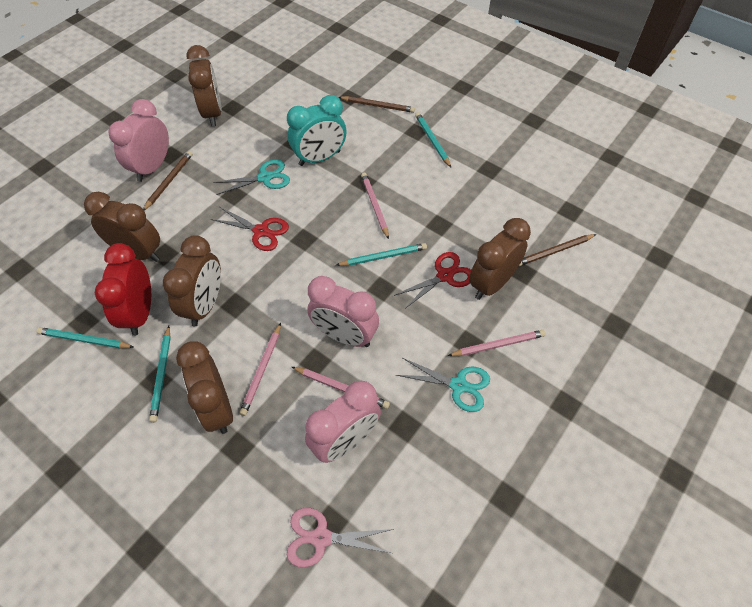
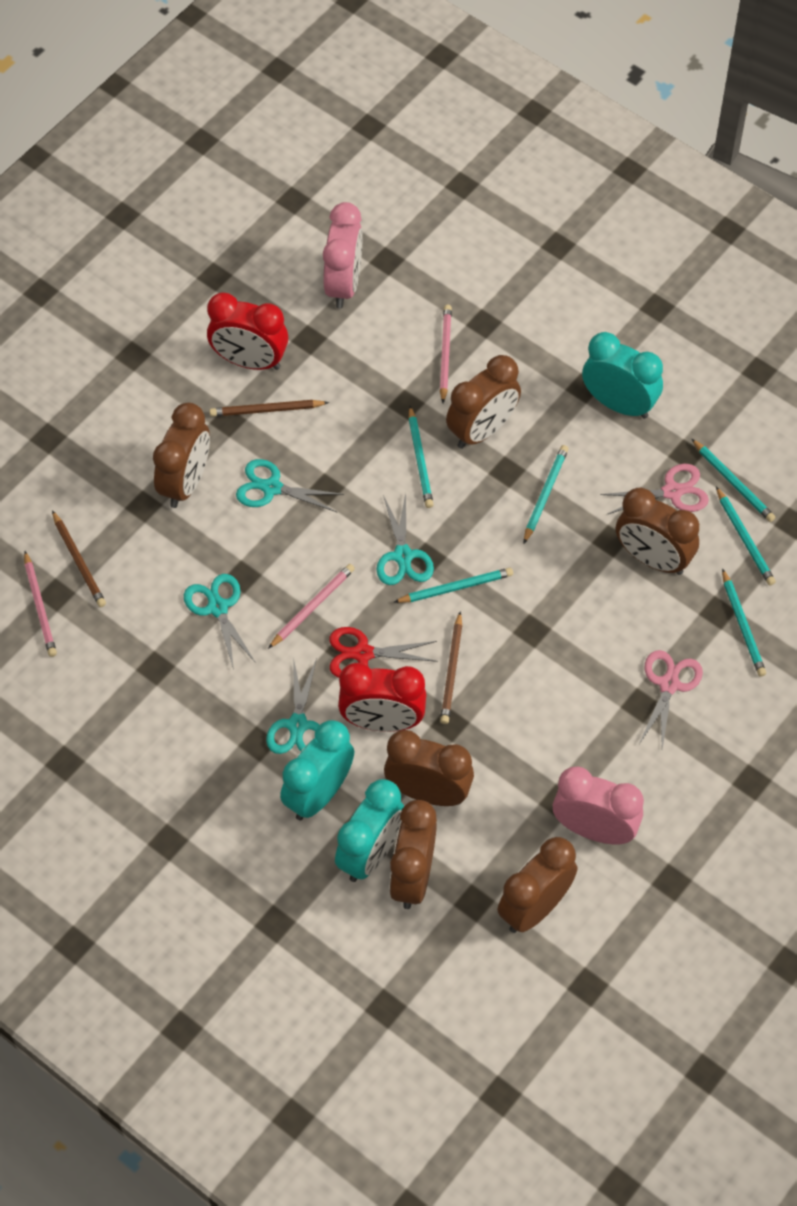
brown clock: [84,192,160,262] [163,235,221,326] [176,341,233,434] [186,45,222,126] [469,218,531,300] = 5 -> [153,403,210,508] [384,730,474,806] [389,800,437,909] [446,355,521,449] [497,837,577,933] [616,488,699,575] = 6
pink clock: [108,99,169,182] [305,381,381,463] [307,276,379,347] = 3 -> [323,202,363,308] [553,766,644,844] = 2
pink pencil: [239,323,281,416] [292,367,390,409] [361,173,389,239] [448,330,546,356] = 4 -> [24,551,57,657] [268,564,355,649] [440,305,452,403] = 3
pink scissors: [287,508,394,567] = 1 -> [601,464,709,515] [639,650,703,749] = 2
red clock: [95,243,151,336] = 1 -> [207,293,288,370] [338,663,426,732] = 2
red scissors: [211,207,289,251] [394,252,471,309] = 2 -> [329,627,438,678] = 1
turquoise clock: [287,95,347,166] = 1 -> [280,720,354,820] [335,779,404,882] [582,332,663,419] = 3
turquoise pencil: [36,327,134,349] [149,326,171,423] [337,243,427,266] [415,112,451,167] = 4 -> [394,568,513,603] [409,406,434,508] [524,445,569,543] [691,438,776,522] [716,487,776,586] [722,568,766,677] = 6
turquoise scissors: [213,159,290,195] [396,358,490,412] = 2 -> [184,574,256,670] [236,459,344,513] [266,657,319,754] [377,493,434,585] = 4

